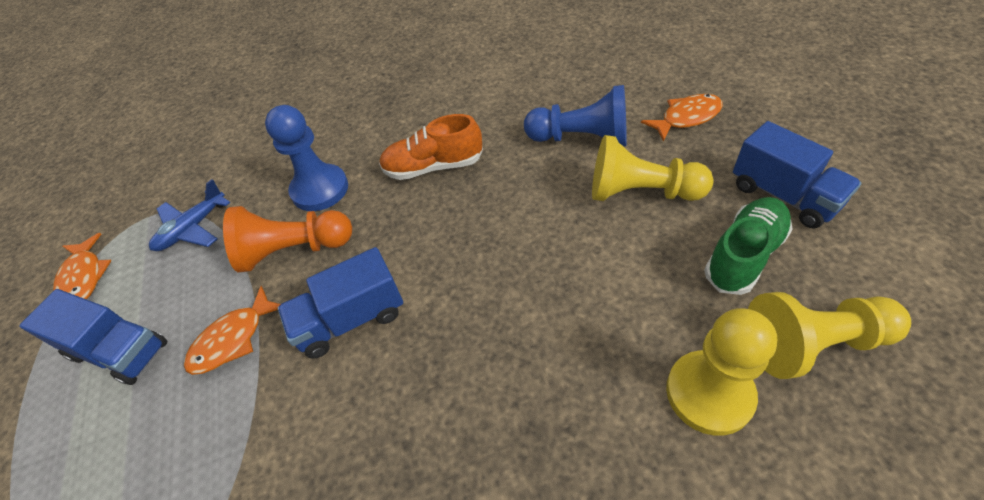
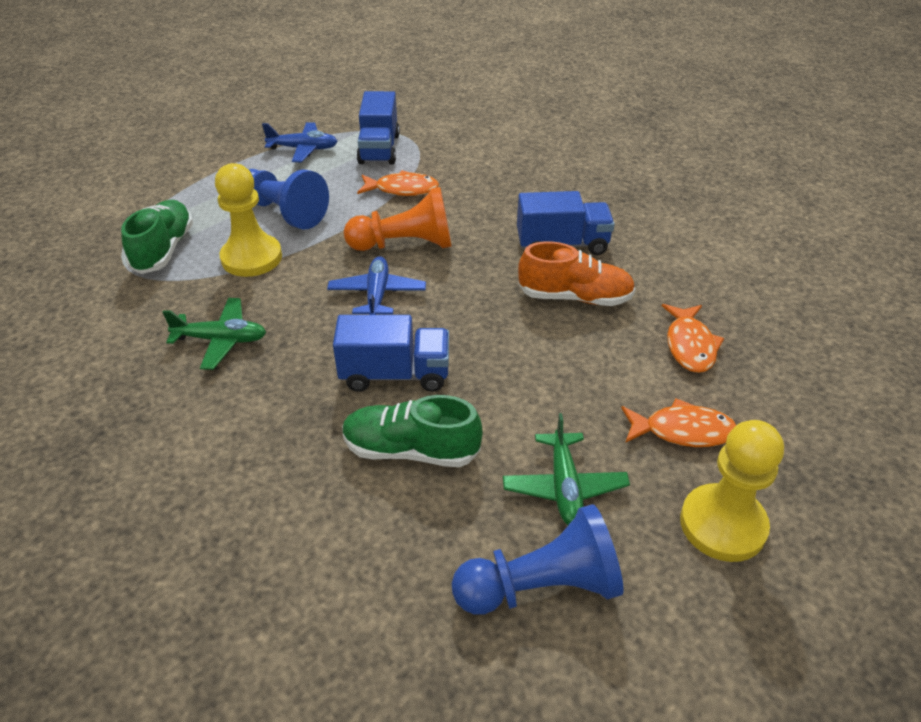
blue plane: [149,179,231,251] = 1 -> [262,122,338,162] [327,256,426,315] = 2
green plane: none = 0 -> [163,298,266,370] [503,413,630,525] = 2
green shoe: [704,197,793,295] = 1 -> [121,200,193,274] [342,395,483,467] = 2
yellow pawn: [592,135,714,201] [666,308,777,436] [748,292,911,379] = 3 -> [215,163,282,277] [680,420,784,562] = 2

